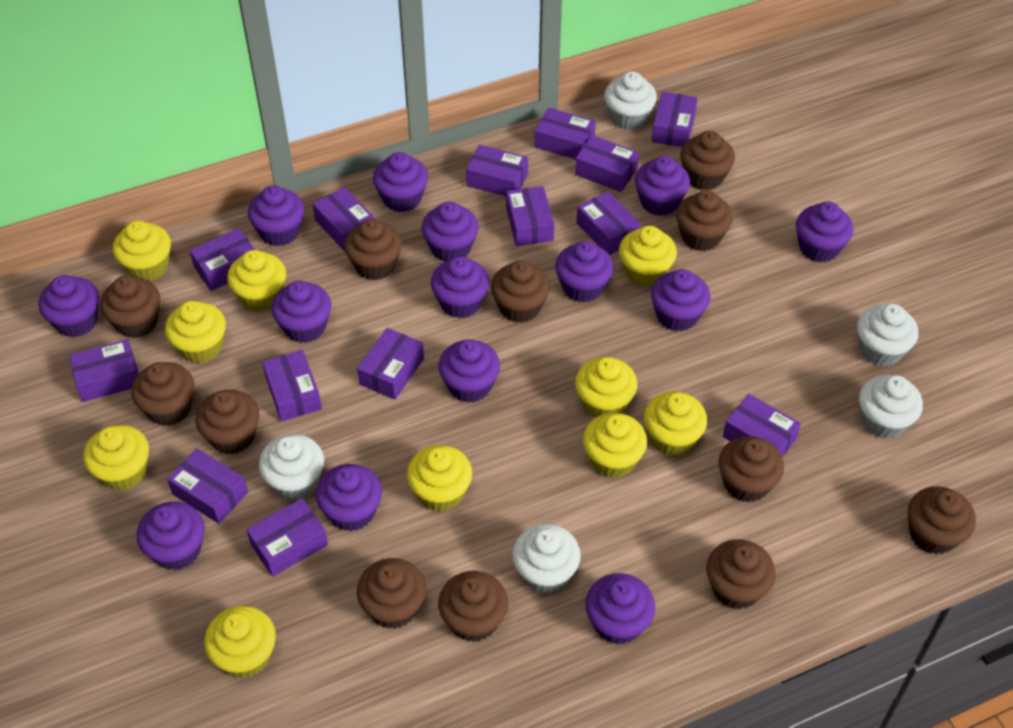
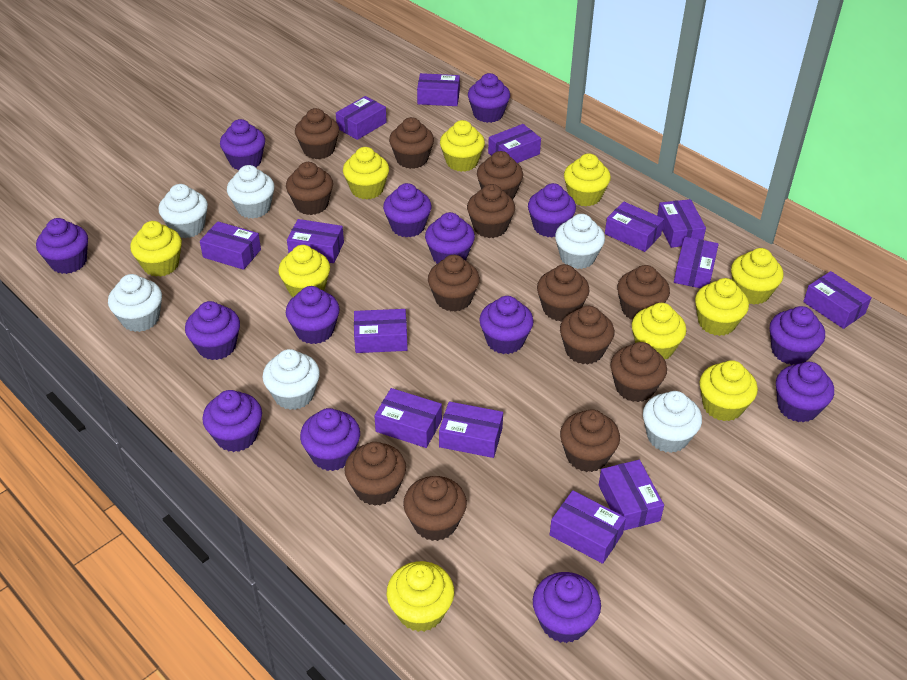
brown cupcake: [100,276,160,338] [131,362,195,426] [195,390,259,454] [344,219,402,280] [357,558,426,629] [438,571,508,642] [491,261,550,323] [676,190,733,251] [680,131,735,190] [706,539,776,610] [719,436,784,503] [908,486,976,555] = 12 -> [286,162,333,215] [295,108,339,159] [344,442,406,506] [389,117,434,169] [403,476,467,541] [428,255,480,312] [467,184,515,238] [477,151,523,199] [537,264,590,322] [560,306,614,365] [560,410,620,472] [610,342,667,402] [617,265,670,320] = 13
white cupcake: [259,434,324,501] [512,524,581,594] [604,71,657,130] [857,304,918,366] [859,375,923,439] = 5 -> [108,274,162,332] [159,184,208,238] [227,165,275,219] [262,349,320,410] [555,214,605,269] [643,391,702,453] = 6

